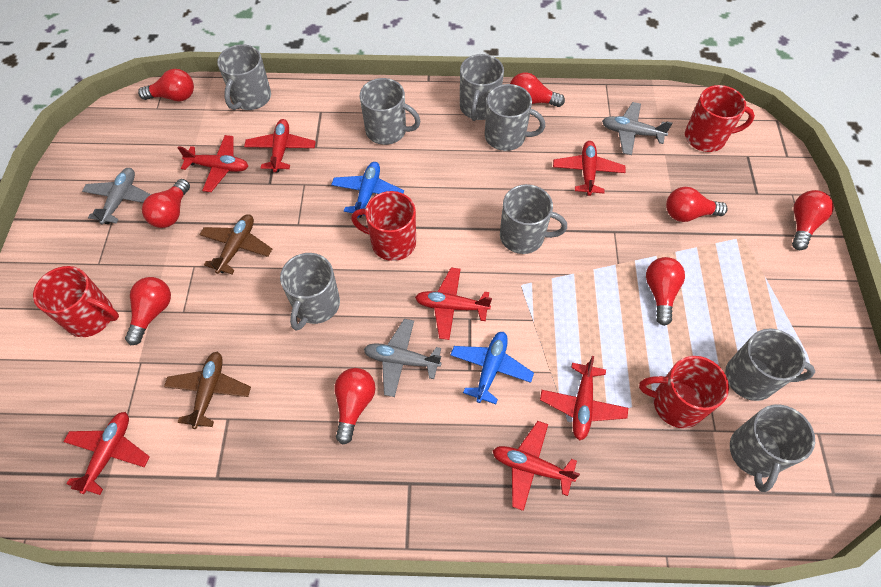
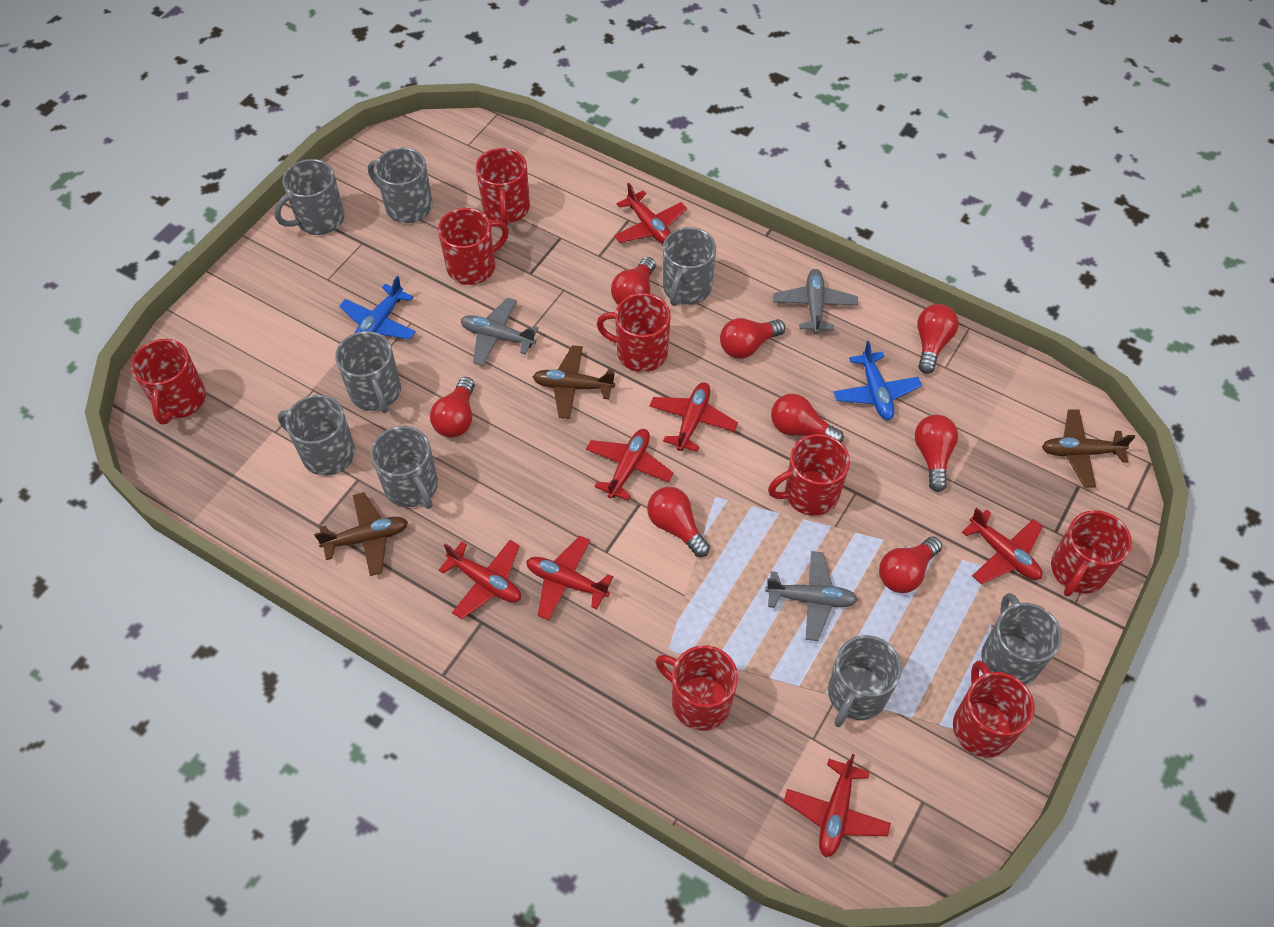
brown plane: [164,352,251,429] [199,214,272,274] = 2 -> [314,492,408,576] [533,345,615,419] [1042,409,1135,487] = 3
red mug: [33,266,119,337] [351,191,416,261] [639,356,729,428] [685,85,755,152] = 4 -> [131,339,206,424] [438,208,509,285] [476,148,530,225] [597,293,671,372] [655,645,738,730] [768,434,850,516] [953,661,1034,757] [1051,510,1132,597] = 8

